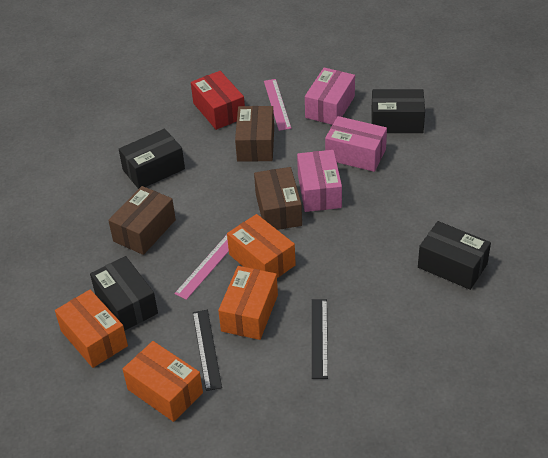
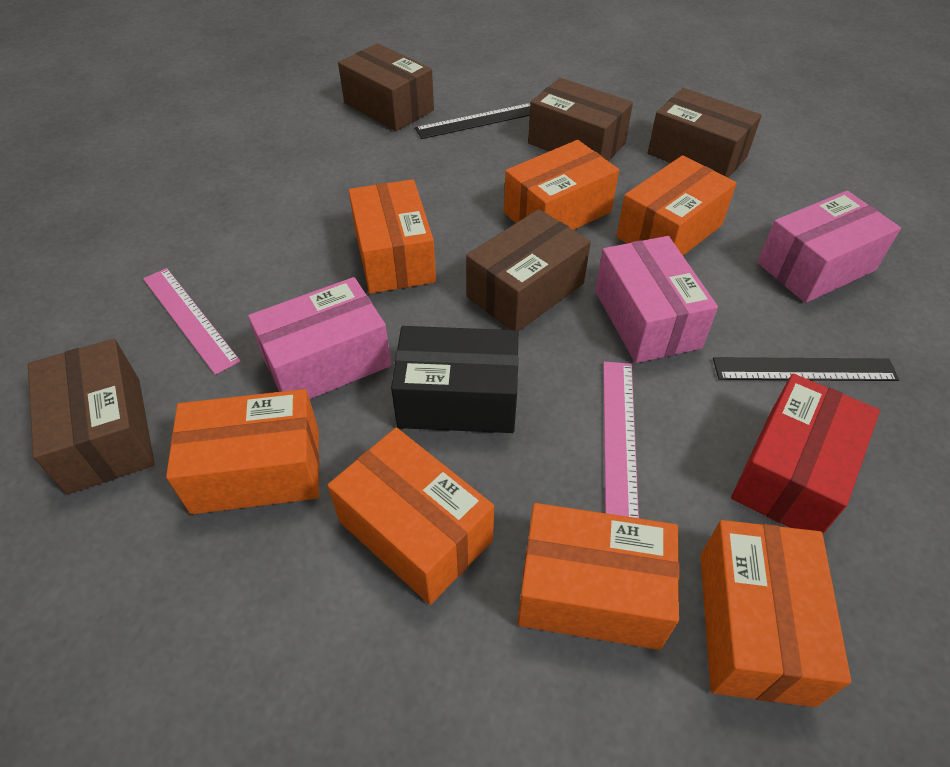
black box: [90,256,158,331] [119,129,185,189] [371,89,425,133] [418,221,491,290] = 4 -> [391,326,519,433] = 1
brown box: [108,186,176,255] [235,106,274,162] [254,167,302,230] = 3 -> [28,339,155,494] [338,43,434,131] [466,209,591,332] [528,78,633,161] [647,88,762,178] = 5
orange box: [55,290,128,368] [123,341,203,422] [218,266,278,340] [227,214,296,278] = 4 -> [166,389,319,514] [328,428,494,605] [348,179,436,294] [504,140,619,230] [517,503,680,650] [616,155,737,256] [700,520,851,707] = 7

